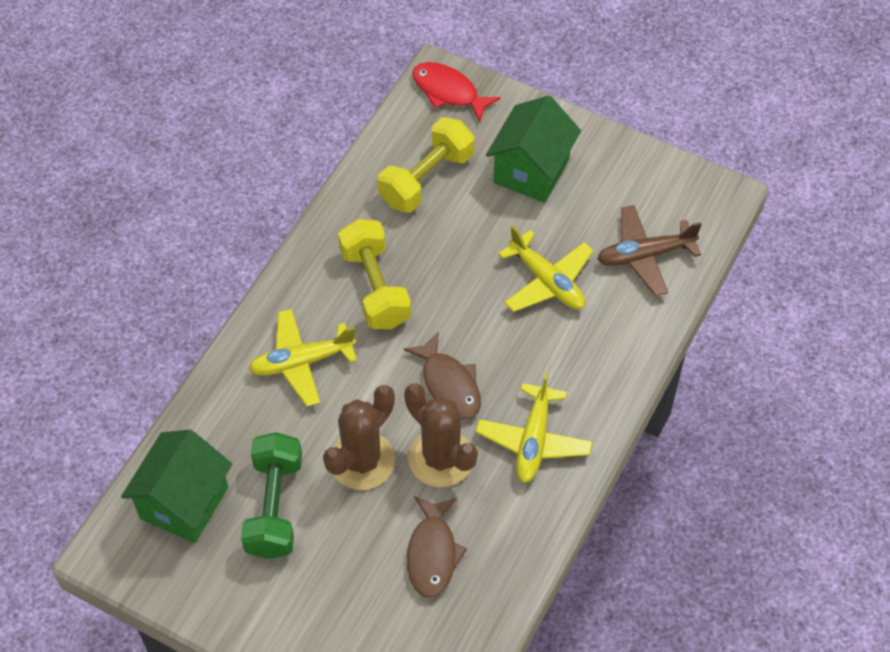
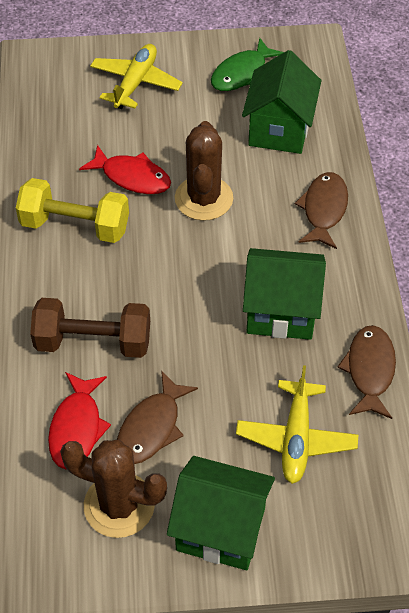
brown dumbbell: none = 0 -> [30,298,150,358] = 1
brown fish: [404,331,481,419] [407,496,467,598] = 2 -> [117,370,198,464] [295,172,348,249] [338,325,396,419] = 3
brown plane: [597,205,702,296] = 1 -> none = 0
green dumbbell: [241,432,302,559] = 1 -> none = 0
green fish: none = 0 -> [211,38,284,91] = 1
green house: [121,430,232,543] [486,96,581,203] = 2 -> [167,456,275,570] [242,50,321,154] [243,248,326,340] = 3
red fish: [412,62,501,122] = 1 -> [48,372,111,469] [79,145,171,194] = 2
yellow dumbbell: [338,219,411,329] [378,117,475,213] = 2 -> [16,178,129,243] = 1
yellow plane: [249,309,357,407] [476,372,592,483] [498,226,594,312] = 3 -> [90,44,183,109] [236,365,358,484] = 2

